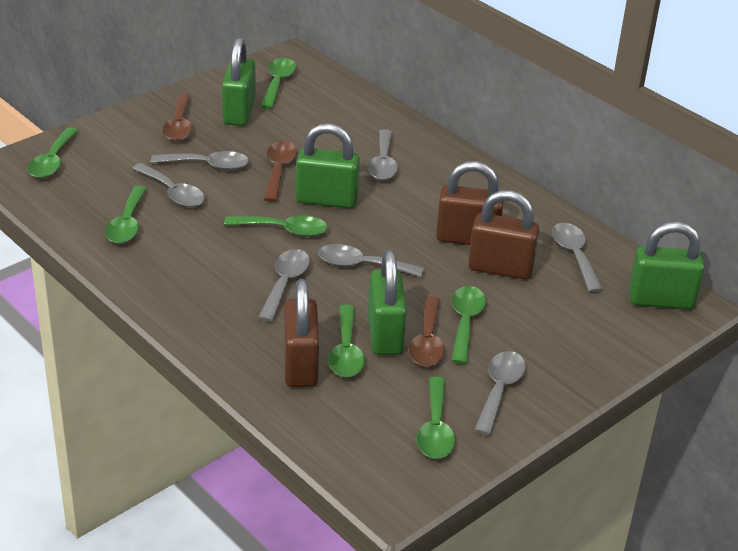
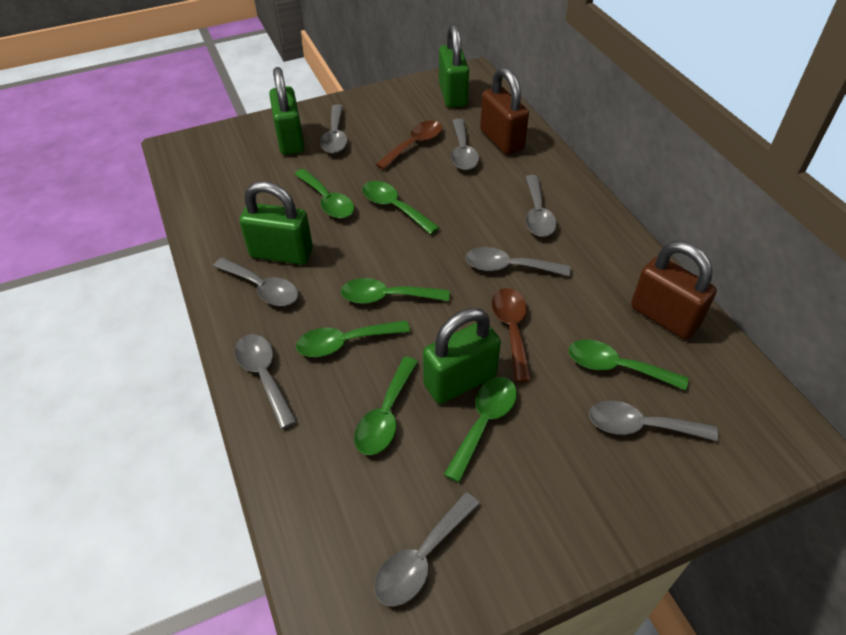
brown padlock: [284,279,319,387] [436,161,504,245] [468,190,539,280] = 3 -> [480,67,529,155] [631,241,717,339] = 2
brown spoon: [163,93,192,141] [264,141,297,202] [409,296,445,367] = 3 -> [376,120,442,170] [492,288,531,382] = 2
grey spoon: [132,163,205,207] [151,151,249,170] [258,249,310,322] [318,244,424,277] [368,129,398,180] [474,351,526,435] [552,223,603,292] = 7 -> [213,258,298,306] [235,334,297,429] [320,104,348,154] [374,492,480,607] [451,119,479,170] [465,247,570,276] [526,175,557,237] [589,401,718,441] = 8

